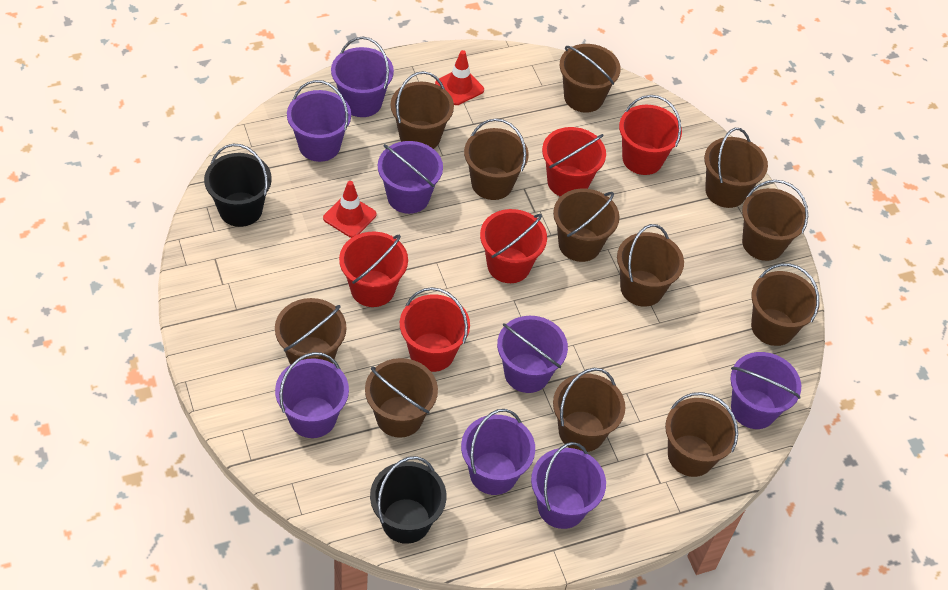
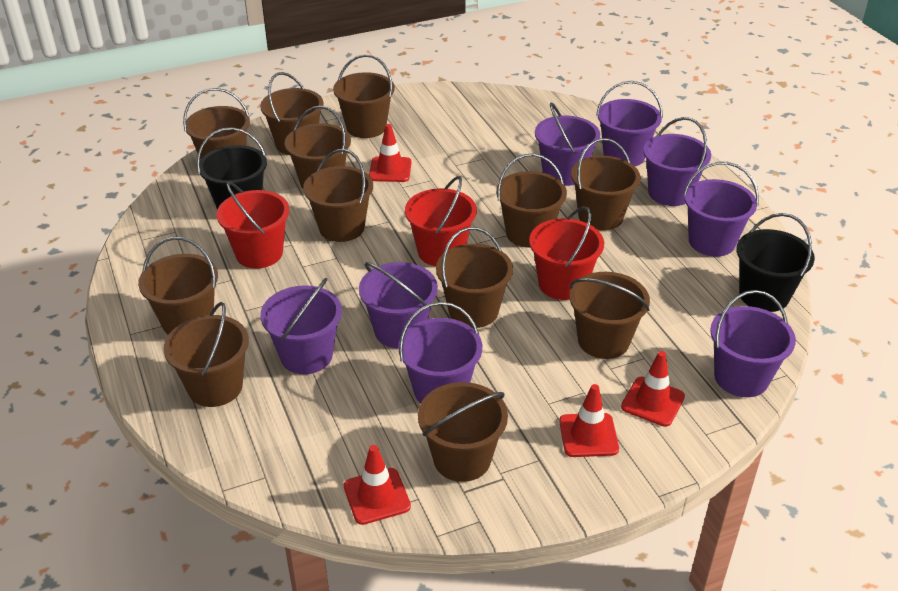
red bucket: [339,232,408,307] [400,287,470,372] [480,209,547,283] [542,127,606,197] [619,95,682,175] = 5 -> [216,181,289,268] [405,176,477,266] [529,206,604,300] = 3
red traffic cone: [323,181,377,238] [435,50,484,105] = 2 -> [344,445,411,525] [369,124,412,182] [559,384,619,457] [621,351,685,427] = 4

